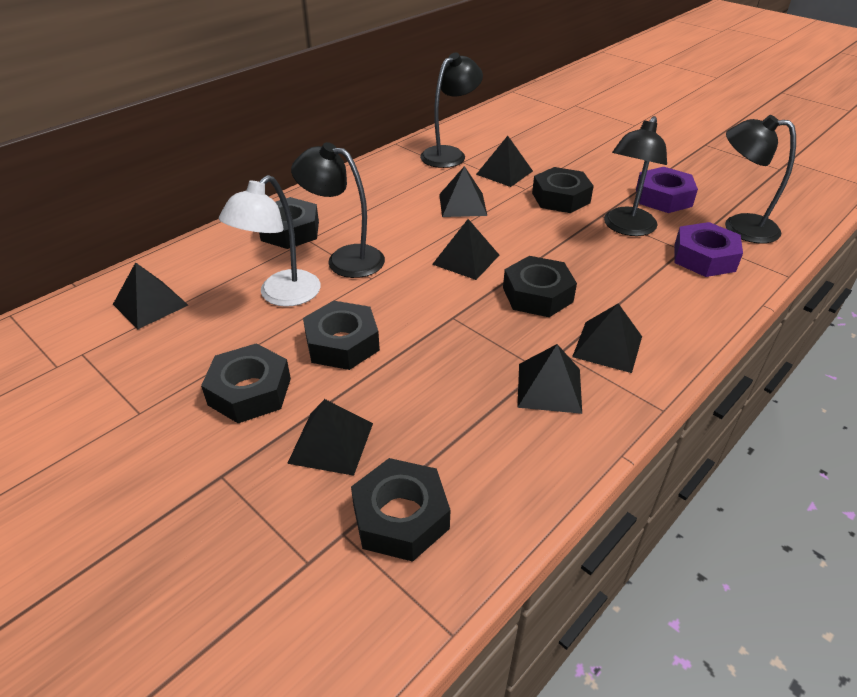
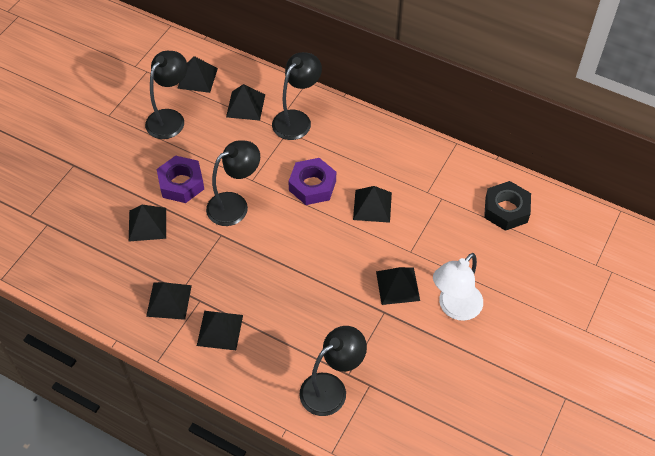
black nut: [201,343,291,423] [259,197,319,249] [303,301,380,370] [351,458,450,562] [503,256,577,317] [532,167,594,213] = 6 -> [484,181,531,231] = 1

